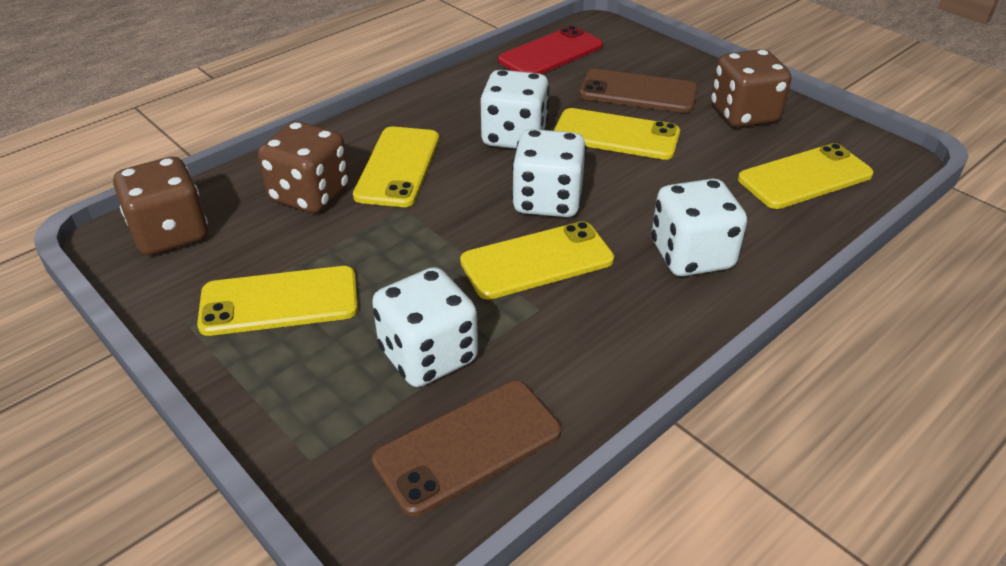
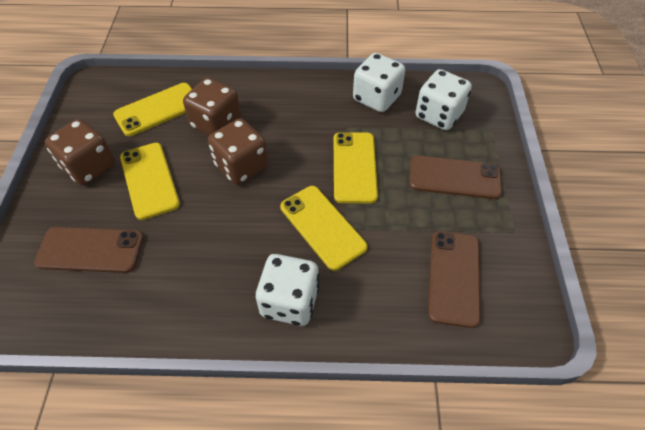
brown phone: [372,381,561,517] [579,69,698,113] = 2 -> [34,227,143,273] [409,155,502,199] [428,231,481,328] = 3
red phone: [498,26,603,74] = 1 -> none = 0
white dice: [372,267,478,387] [481,70,549,149] [512,129,587,217] [652,179,747,276] = 4 -> [256,254,319,326] [353,53,405,112] [415,69,472,130] = 3
yellow phone: [197,266,358,336] [353,127,439,207] [460,221,614,300] [554,108,680,160] [738,143,874,209] = 5 -> [113,83,192,136] [120,143,180,220] [280,186,368,271] [334,132,378,203] = 4

